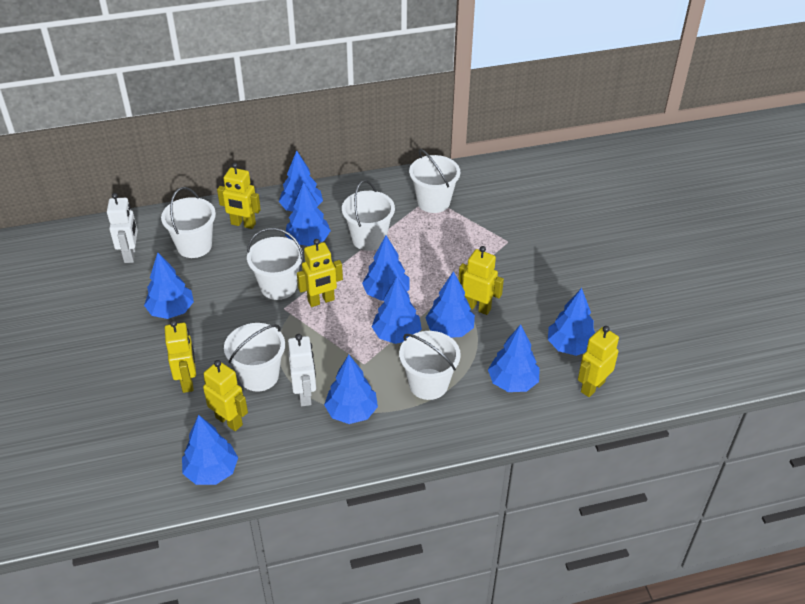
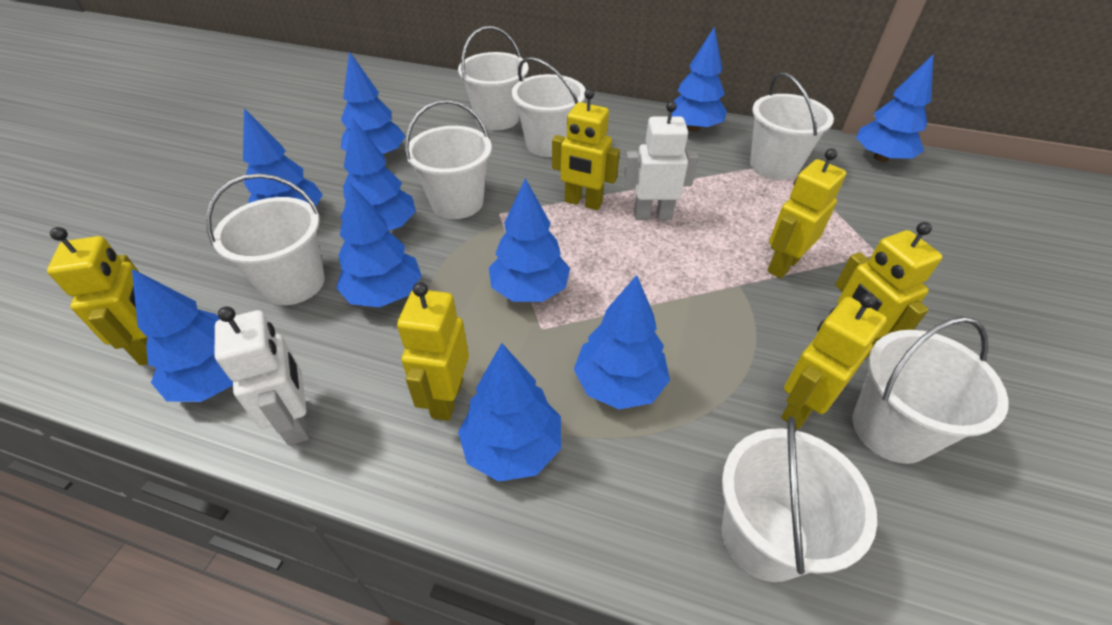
white bucket: [161,187,216,258] [224,323,285,392] [247,228,303,300] [342,180,395,251] [399,331,461,400] [409,149,460,213] = 6 -> [206,173,325,305] [405,100,492,219] [458,26,528,130] [512,57,586,157] [722,416,877,582] [750,72,834,180] [853,317,1009,464] = 7

